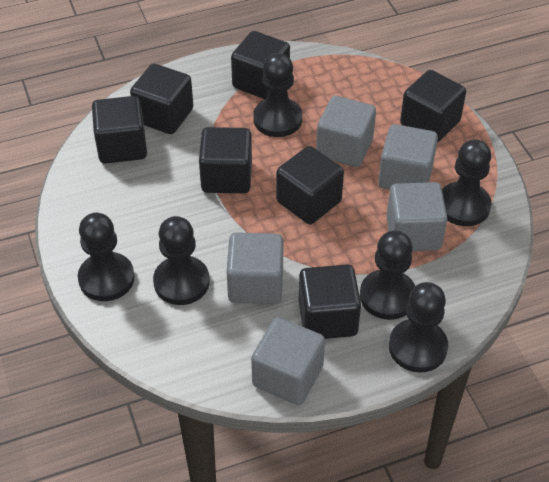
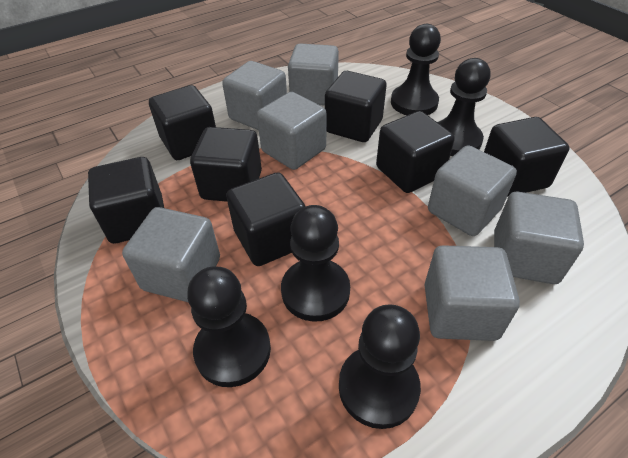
black pawn: [78,213,135,301] [153,216,210,305] [253,53,302,137] [360,230,415,320] [389,282,448,373] [442,139,492,226] = 6 -> [187,266,271,387] [281,205,350,322] [339,304,421,429] [391,24,441,115] [437,58,490,156] = 5
grey cube: [226,232,284,304] [251,317,325,405] [316,96,376,167] [378,124,438,190] [386,182,448,251] = 5 -> [122,207,220,302] [222,61,287,130] [257,92,327,170] [288,43,339,106] [425,245,520,341] [428,145,517,236] [494,192,584,284] = 7

